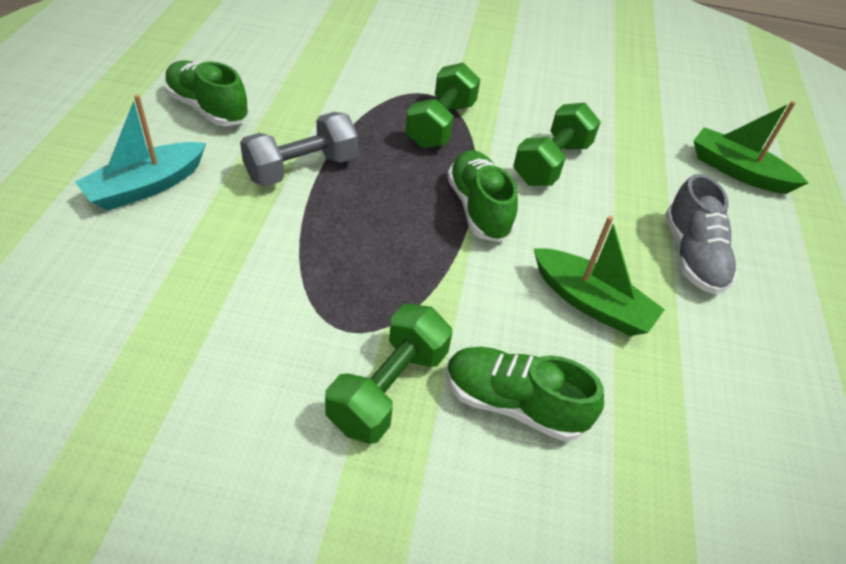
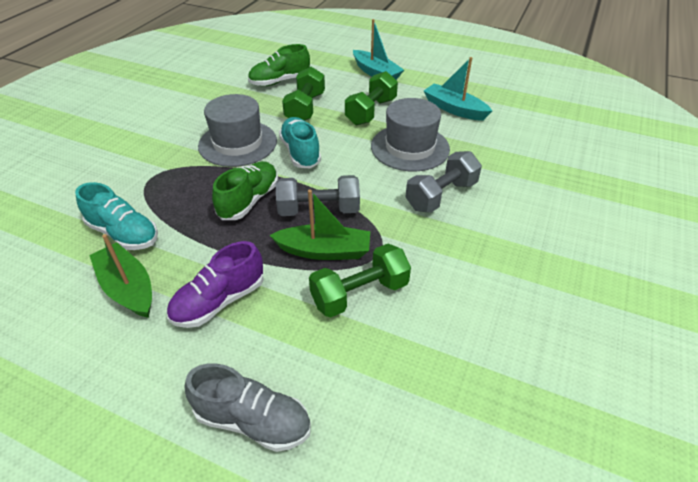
green shoe: [164,61,249,126] [446,347,604,441] [447,150,518,242] = 3 -> [212,161,278,220] [248,44,310,86] = 2
grey dumbbell: [240,112,358,187] = 1 -> [276,175,360,216] [405,151,482,213] = 2
grey hat: none = 0 -> [198,94,277,167] [371,98,450,172] = 2
purple shoe: none = 0 -> [167,241,264,328] = 1
turquoise boat: [75,94,206,211] = 1 -> [353,19,404,80] [424,57,492,121] = 2
turquoise shoe: none = 0 -> [75,182,158,250] [279,117,321,168] = 2

